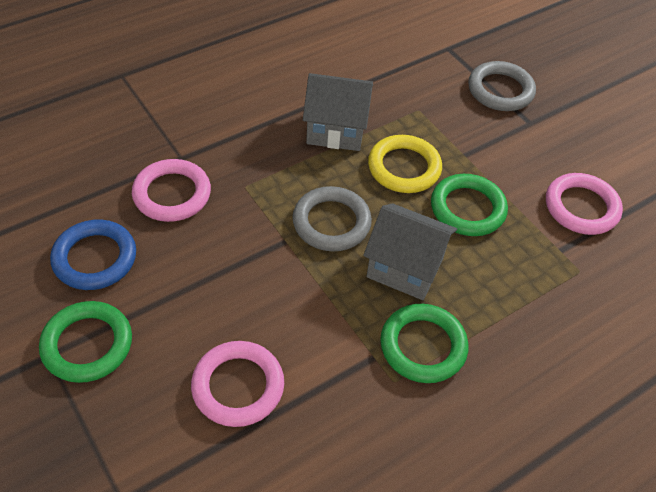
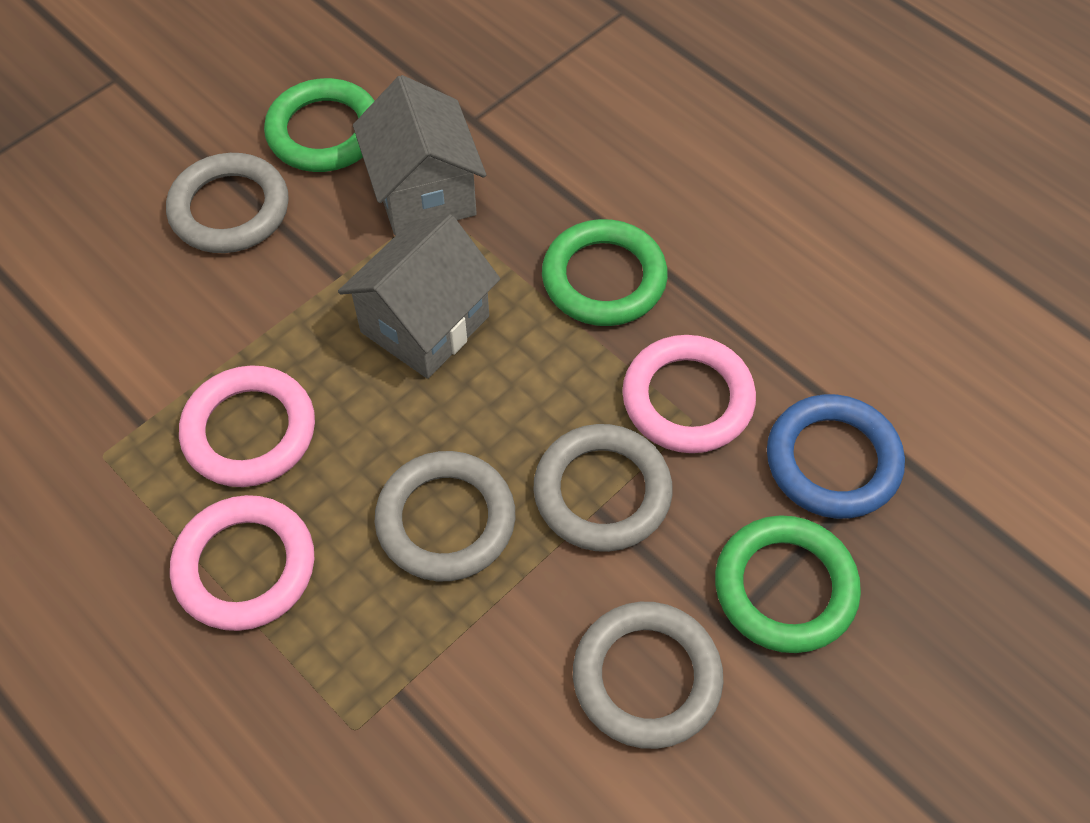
grey ring: [292,186,372,252] [468,61,536,111] = 2 -> [166,153,289,253] [374,451,515,581] [533,424,673,552] [573,602,723,749] = 4
yellow ring: [368,135,442,193] = 1 -> none = 0

